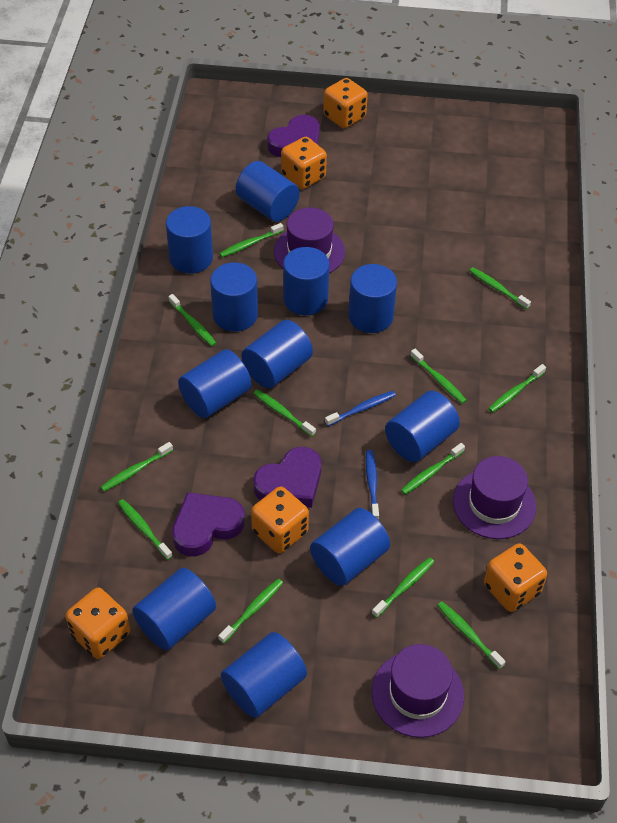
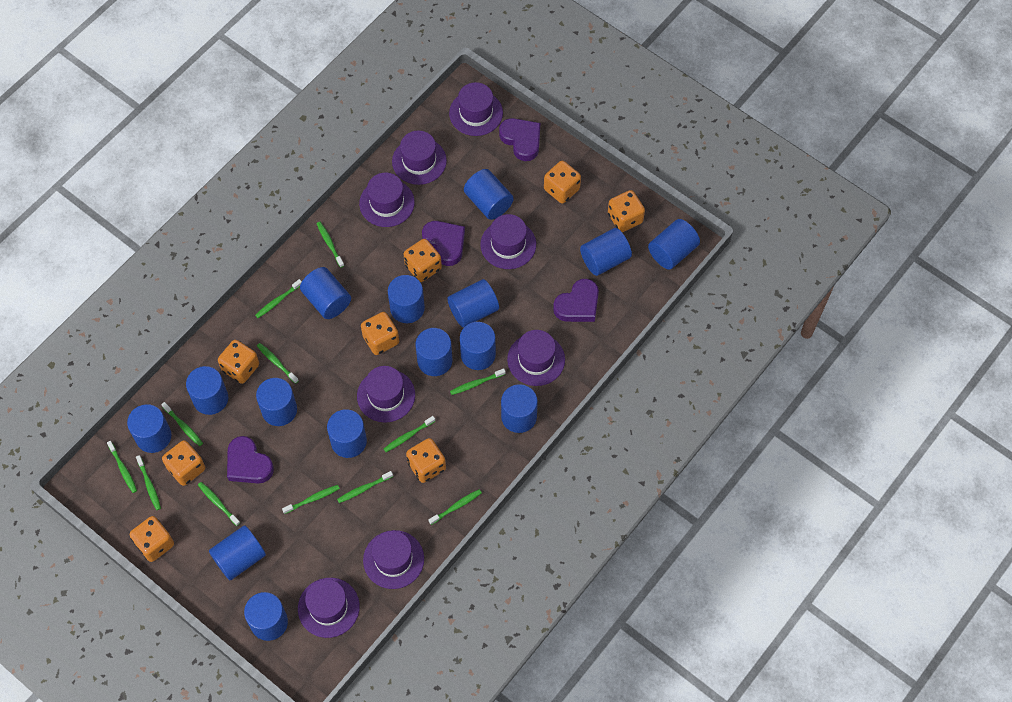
blue cylinder: [132,568,216,650] [166,206,213,274] [178,349,251,418] [210,262,258,332] [221,632,307,718] [236,161,300,222] [241,320,313,388] [283,247,330,315] [310,508,390,586] [348,264,397,333] [385,391,460,462] = 11 -> [127,404,171,453] [186,366,228,415] [209,525,266,580] [244,592,288,641] [256,378,297,426] [300,267,351,319] [327,409,367,458] [388,275,425,323] [415,328,452,376] [448,279,499,327] [460,322,496,370] [464,169,514,220] [501,384,538,433] [580,228,632,276] [648,219,700,269] = 15
blue toothbrush: [325,391,396,426] [366,450,379,520] = 2 -> none = 0
orange dice: [65,588,130,659] [251,486,309,553] [281,137,327,189] [323,78,368,128] [484,543,547,612] = 5 -> [130,516,174,562] [162,440,205,486] [218,340,259,384] [361,312,399,355] [403,239,442,282] [406,438,446,483] [544,161,581,204] [608,190,645,232] = 8
purple hat: [274,207,345,273] [372,644,464,738] [453,456,536,539] = 3 -> [298,578,360,638] [357,366,415,422] [359,173,415,227] [363,530,424,589] [392,130,447,185] [449,82,503,136] [480,214,536,269] [507,330,565,386] = 8
purple heart: [172,492,245,557] [254,447,321,508] [267,115,320,157] = 3 -> [227,436,274,484] [422,221,465,266] [499,118,540,161] [553,279,599,322] = 4

